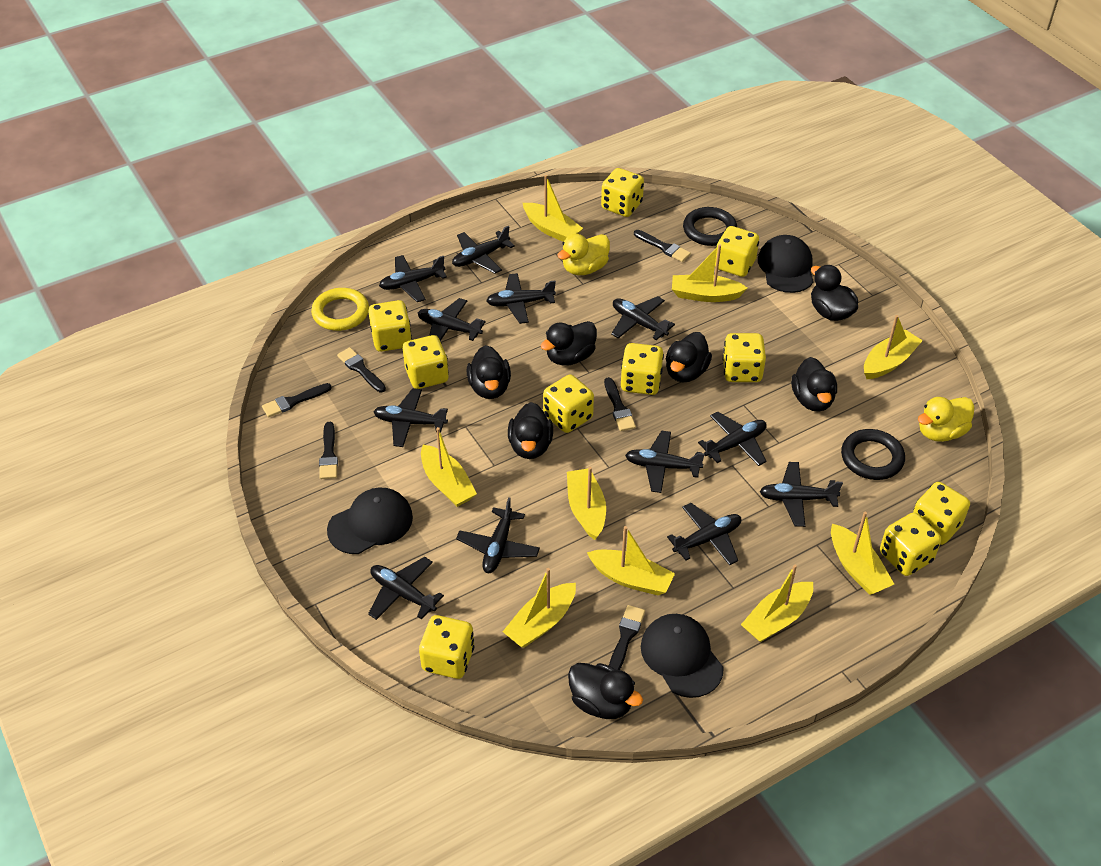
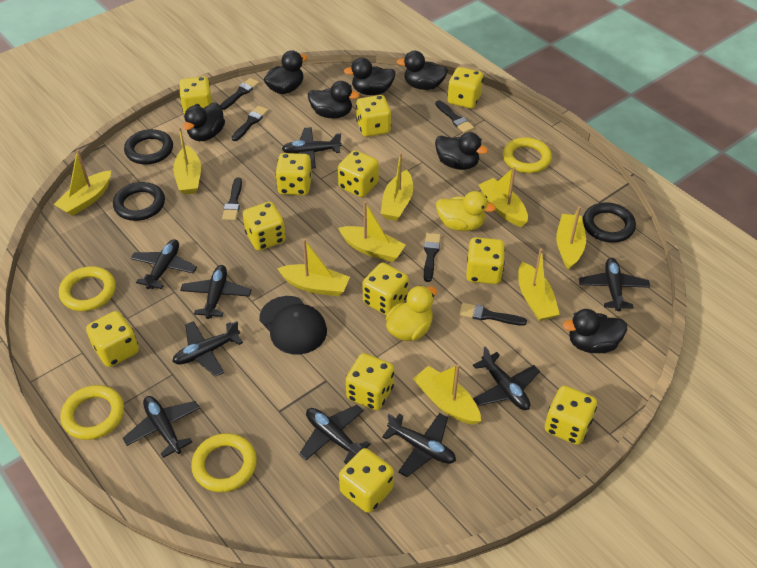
black cap: [327,487,413,554] [641,614,724,698] [758,235,814,293] = 3 -> [259,296,327,354] = 1
black plane: [368,557,444,620] [373,388,448,447] [379,255,447,302] [418,298,486,341] [452,226,515,274] [456,497,540,573] [486,273,556,324] [611,296,675,340] [625,431,705,493] [667,503,741,565] [698,411,767,466] [759,462,843,527] = 12 -> [123,396,199,458] [130,239,197,289] [172,321,243,377] [180,265,251,319] [282,127,342,169] [299,405,371,464] [382,413,456,477] [473,347,540,410] [579,258,650,311] = 9
black ring: [683,207,737,246] [841,429,905,480] = 2 -> [113,182,165,221] [124,129,173,165] [583,203,636,243] = 3
yellow dice: [368,300,412,352] [403,335,449,389] [419,615,474,679] [543,375,594,433] [601,168,644,217] [621,343,664,395] [715,226,759,277] [722,333,766,382] [880,512,941,576] [913,482,970,545] = 10 -> [86,311,139,367] [179,76,212,114] [243,202,286,251] [275,153,312,195] [338,150,379,197] [339,448,394,513] [346,353,394,410] [356,95,391,137] [362,263,409,316] [448,67,483,109] [466,237,505,284] [545,386,597,445] = 12
yellow ring: [311,288,369,331] = 1 -> [59,266,116,311] [60,385,124,440] [191,433,257,492] [503,137,552,173] = 4

